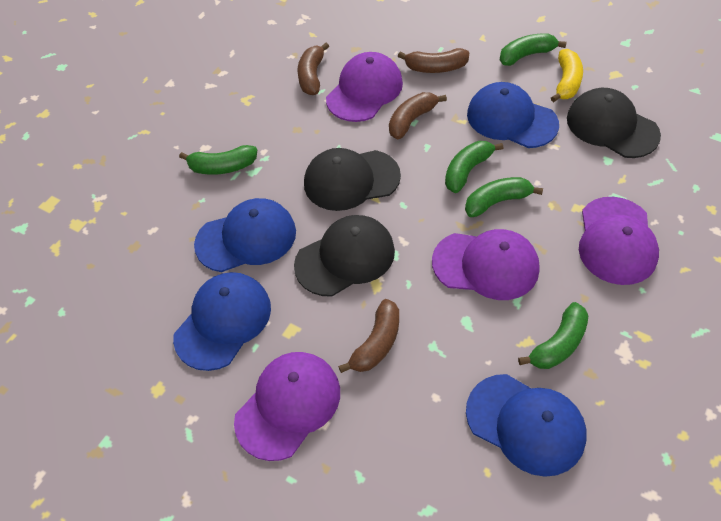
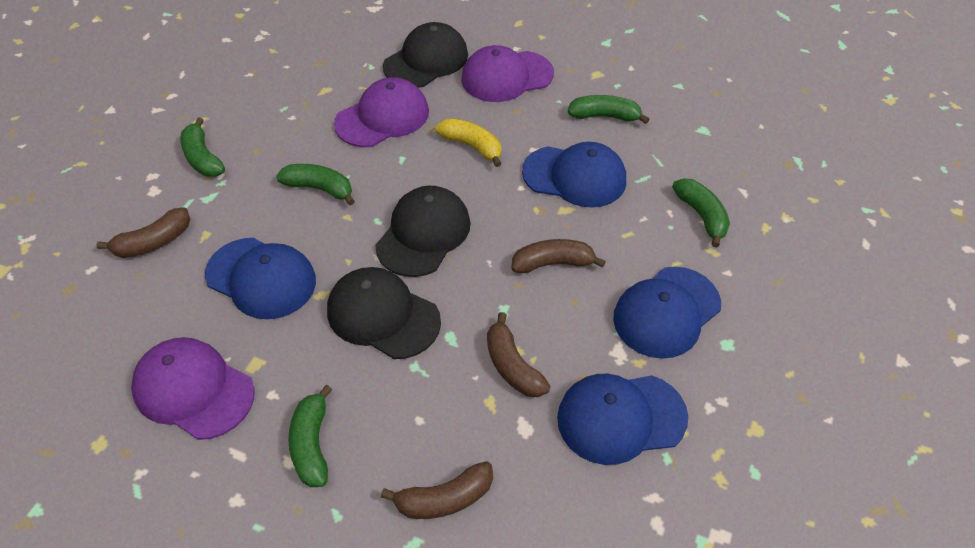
purple cap: [234,352,340,461] [326,52,403,122] [432,229,540,300] [579,197,659,285] = 4 -> [131,337,255,440] [334,77,429,147] [461,45,554,102] = 3

